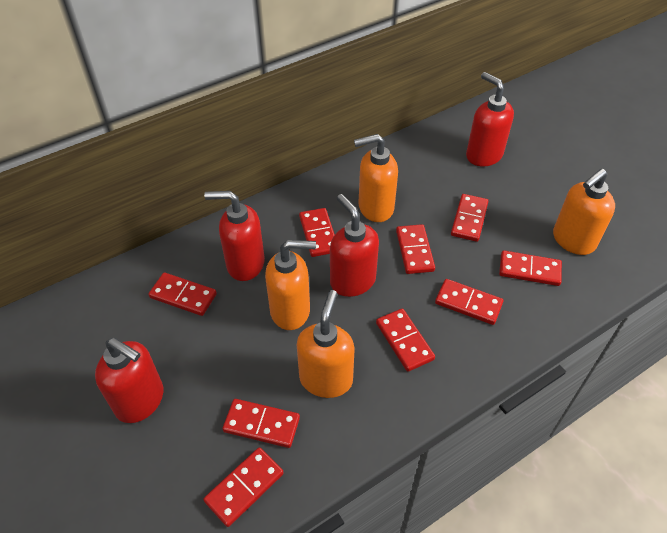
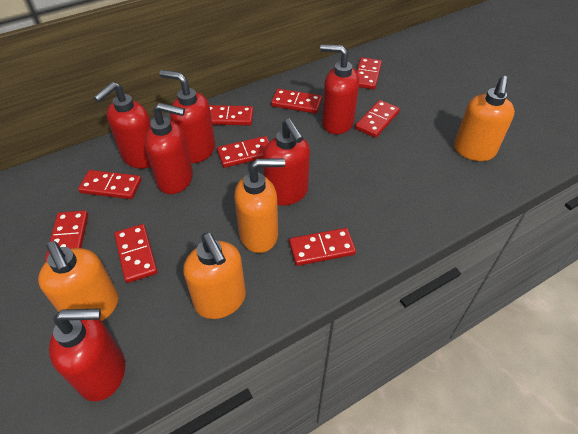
red soap dispenser: [95,338,163,423] [204,191,265,281] [330,194,379,297] [466,72,514,167] = 4 -> [49,308,125,401] [94,82,151,169] [144,103,193,194] [159,70,215,163] [263,118,310,205] [320,44,359,134] = 6

